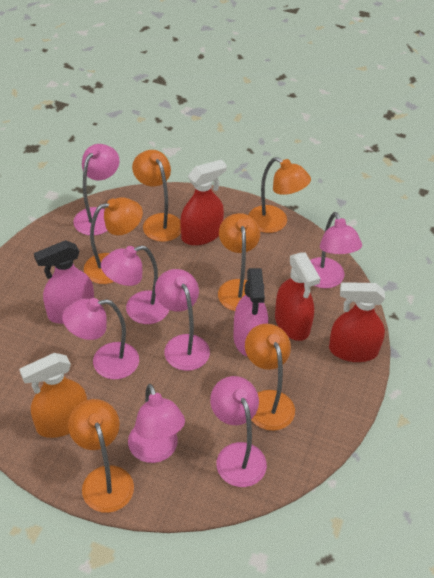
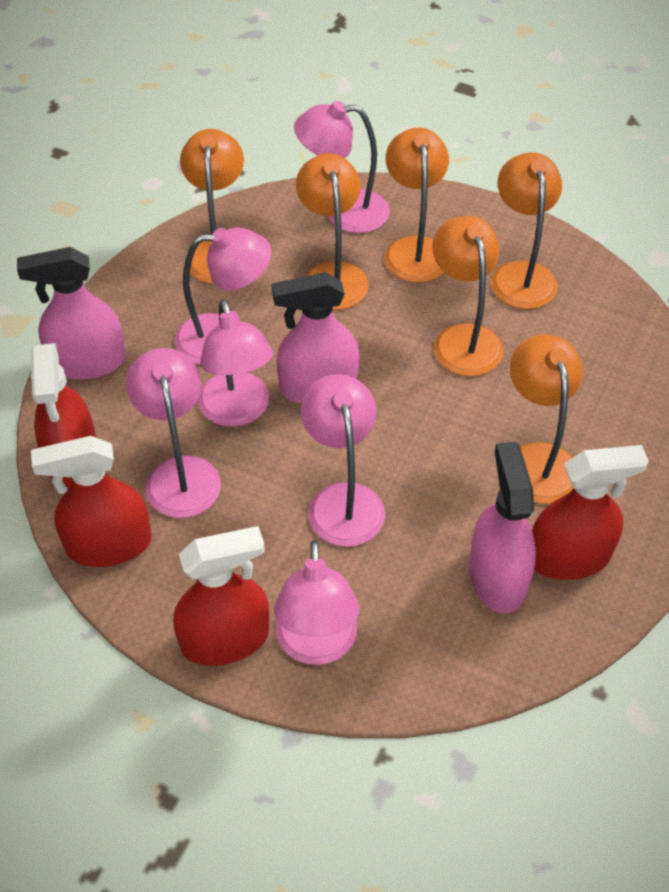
orange spray bottle: [19,353,87,438] = 1 -> none = 0
pink lamp: [62,298,139,379] [73,144,119,235] [101,245,169,324] [128,384,185,463] [155,269,210,371] [210,376,267,487] [310,212,362,288] = 7 -> [126,348,221,518] [175,228,271,365] [198,299,273,427] [274,540,359,665] [294,101,390,233] [301,374,385,547] = 6
pink spray bottle: [34,240,94,324] [234,268,268,356] = 2 -> [17,247,126,380] [272,272,359,404] [469,442,536,613] = 3
red spray bottle: [180,159,227,246] [275,252,321,341] [329,282,385,362] = 3 -> [31,343,96,490] [31,436,151,567] [173,526,269,666] [532,445,649,580] = 4

